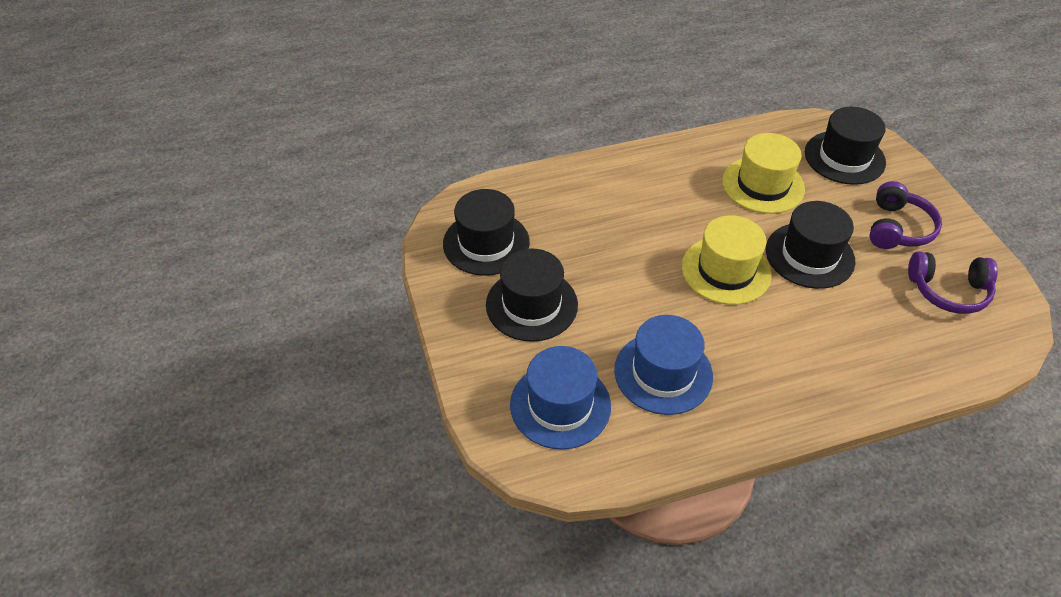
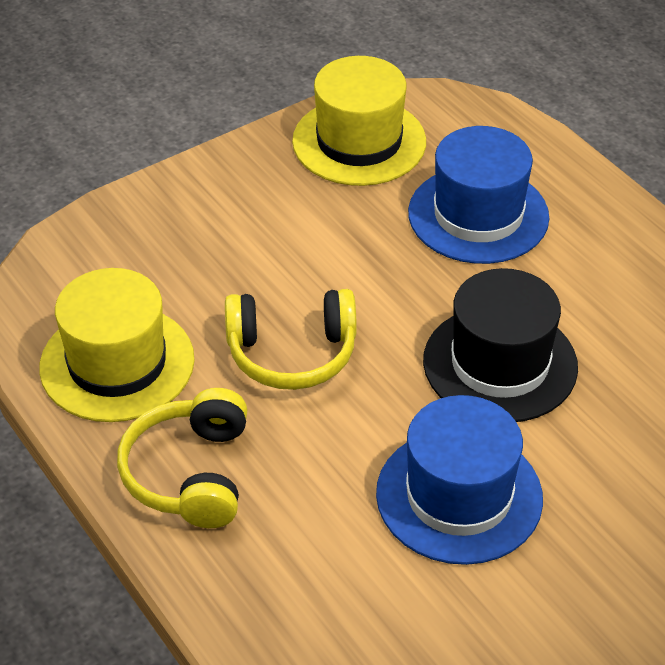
black hat: [443,189,530,276] [486,249,578,342] [766,201,855,289] [805,107,886,185] = 4 -> [423,268,578,422] = 1
purple headphones: [870,181,942,249] [908,251,998,314] = 2 -> none = 0
yellow headphones: none = 0 -> [117,388,247,528] [225,289,357,390] = 2

